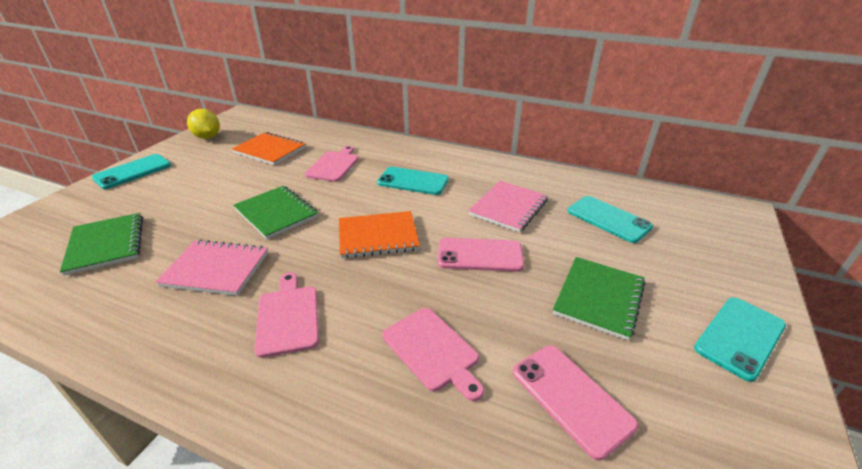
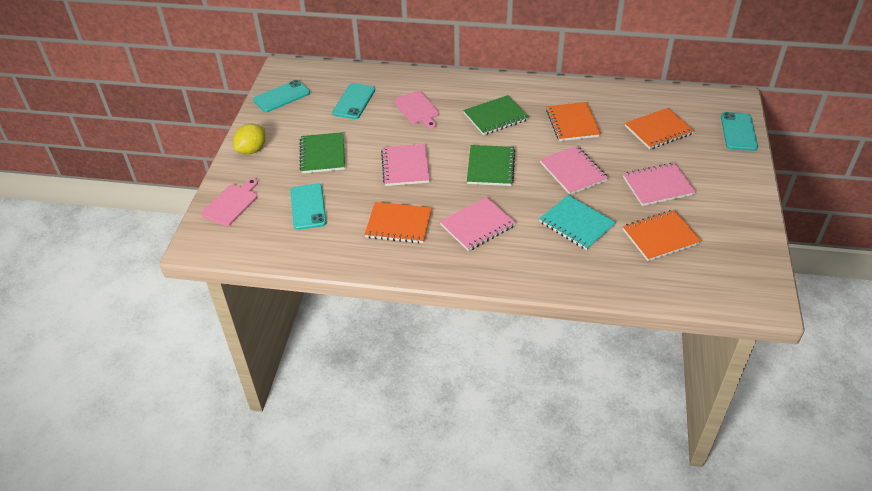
orange notebook: [232,132,306,165] [339,211,420,259] = 2 -> [365,202,432,244] [546,102,601,141] [623,210,701,261] [625,108,694,149] = 4
pink cutting board: [254,272,319,358] [305,146,359,182] [382,308,484,401] = 3 -> [201,178,258,226] [394,91,439,129] = 2
pink notebook: [155,240,268,296] [468,181,548,233] = 2 -> [381,144,430,186] [440,197,516,251] [540,146,608,195] [623,163,696,206] = 4
pink phone: [438,238,524,272] [513,345,639,460] = 2 -> none = 0
turquoise notebook: none = 0 -> [539,195,616,250] = 1

